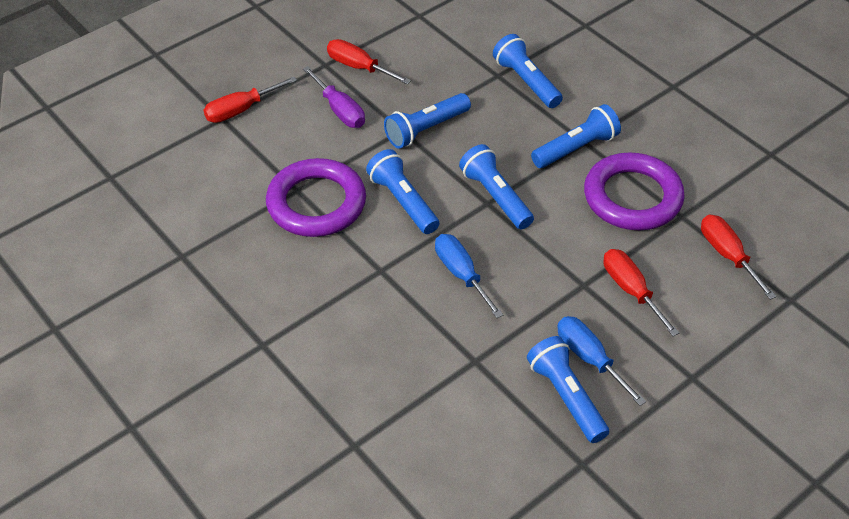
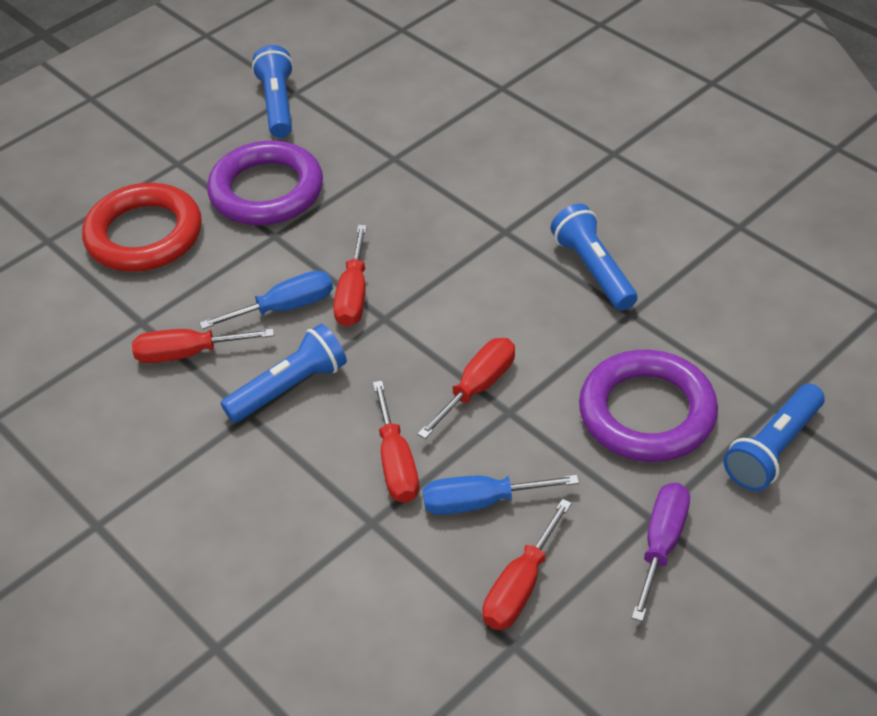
blue flashlight: [366,149,439,234] [384,93,471,149] [459,144,534,229] [493,34,563,108] [527,336,609,443] [531,104,621,168] = 6 -> [221,324,347,423] [252,45,293,138] [551,204,637,311] [723,384,825,491] = 4
red ring: none = 0 -> [82,183,202,272] = 1
red screwdriver: [204,77,297,123] [327,39,411,84] [603,249,679,336] [701,215,777,300] = 4 -> [132,329,274,363] [333,225,367,327] [373,380,419,503] [418,338,515,439] [483,499,572,630] = 5

